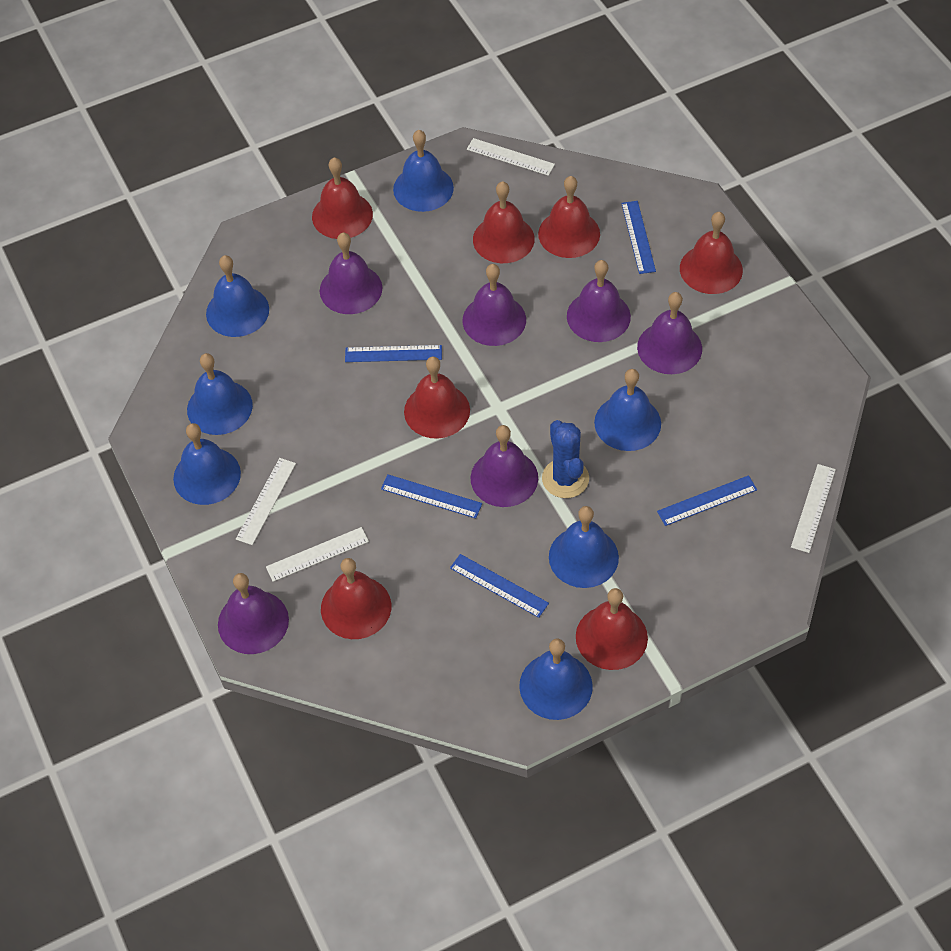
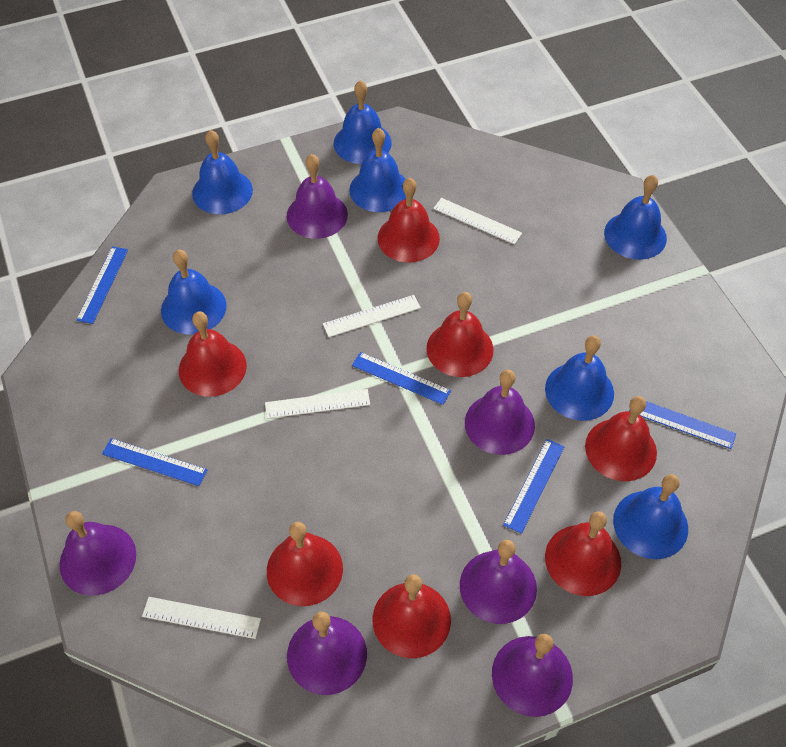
blue cactus: [542,420,589,498] = 1 -> none = 0

